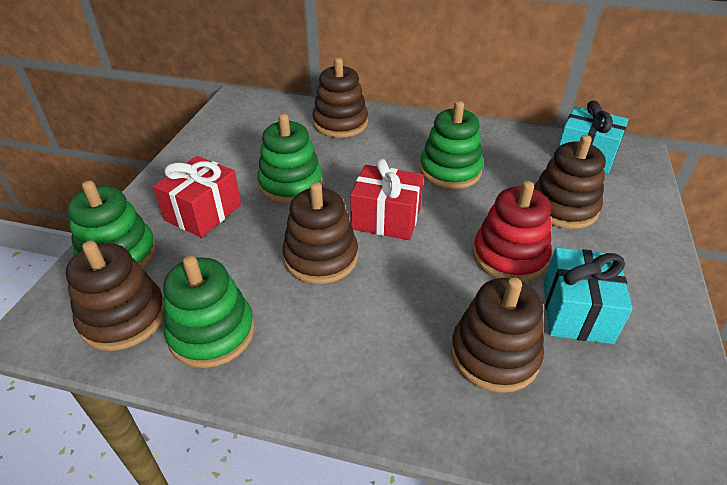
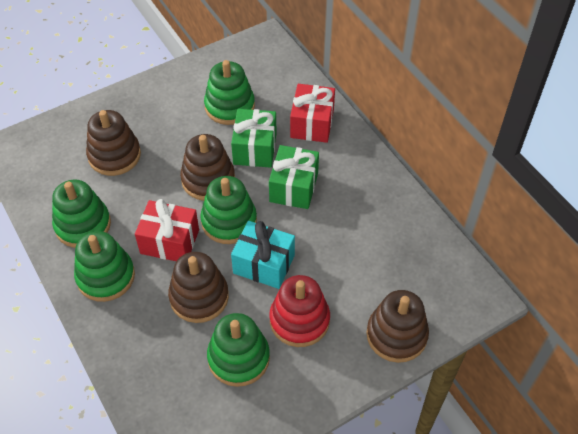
brown stacking toy: [66,241,164,351] [282,182,358,284] [312,58,368,138] [451,278,544,393] [534,135,606,229] = 5 -> [86,110,141,176] [168,252,229,323] [180,134,235,201] [366,290,429,363] = 4
green gift: none = 0 -> [231,109,277,168] [269,145,319,209] = 2
green stacking toy: [67,180,157,269] [163,256,255,368] [257,114,323,204] [420,101,483,189] = 4 -> [52,180,111,248] [74,231,135,302] [200,176,257,244] [204,60,255,125] [207,313,270,387] = 5
turquoise gift: [544,248,633,344] [558,101,628,173] = 2 -> [231,221,295,289] = 1

